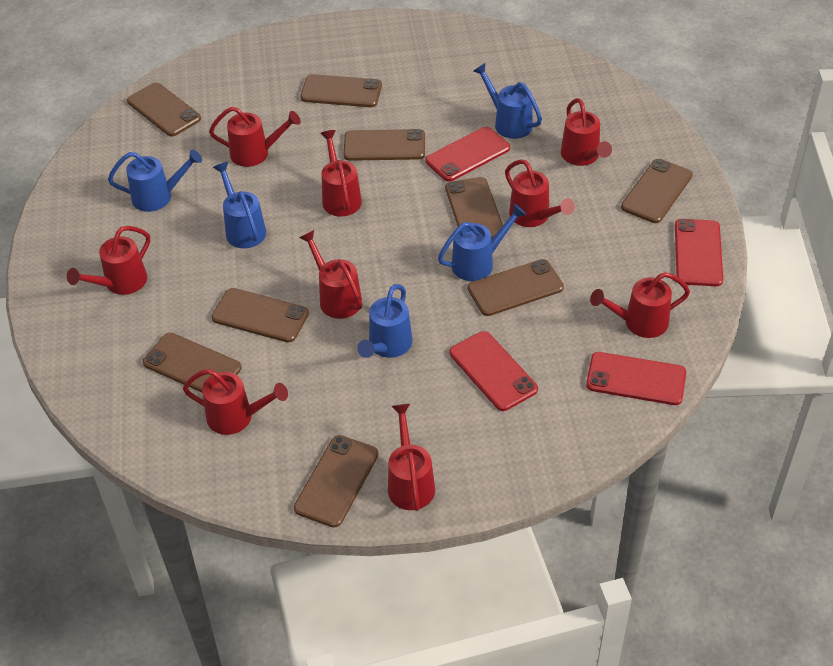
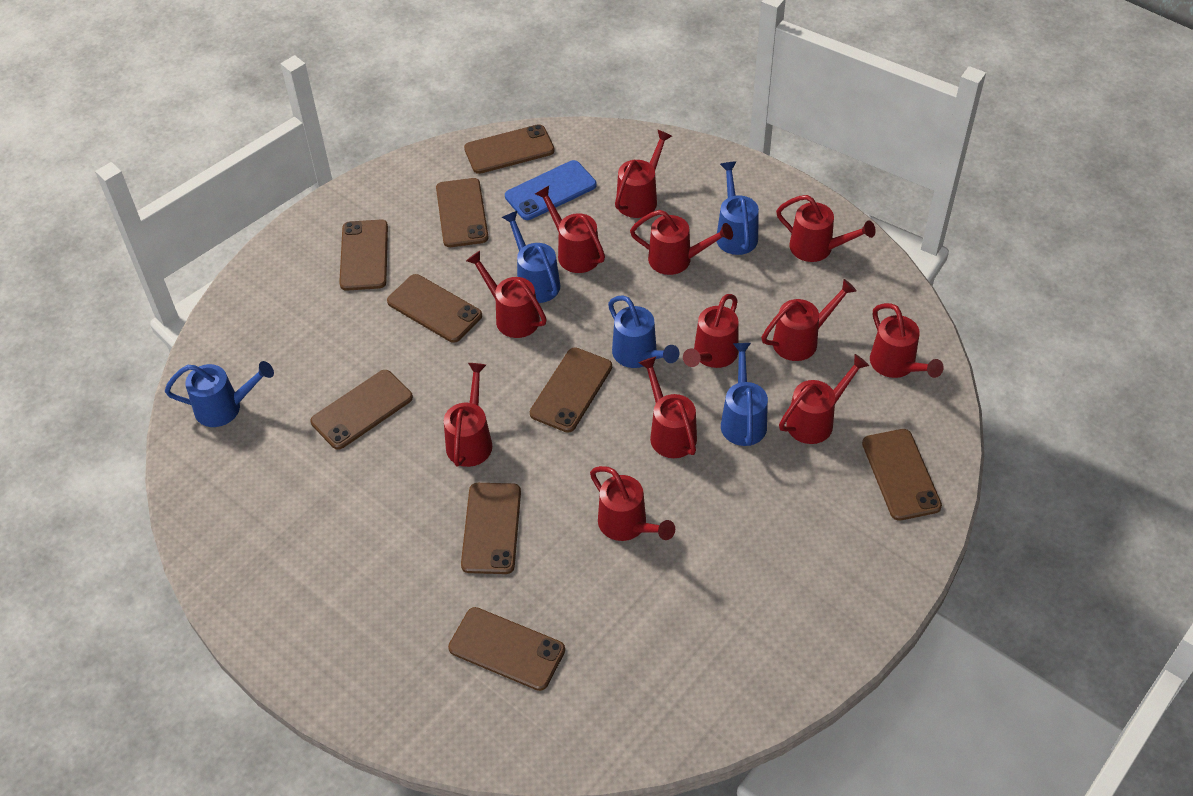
blue phone: none = 0 -> [505,160,597,220] = 1
red phone: [425,127,510,182] [450,331,538,411] [586,352,686,405] [675,219,723,286] = 4 -> none = 0
red watering can: [67,226,150,295] [183,369,288,435] [209,107,301,167] [299,230,362,319] [320,130,362,217] [388,404,435,511] [505,159,575,227] [561,98,612,166] [590,272,690,338] = 9 -> [444,363,492,467] [466,251,547,338] [535,186,605,273] [590,466,675,541] [615,130,672,218] [630,210,733,275] [639,357,697,458] [683,294,739,368] [762,279,857,361] [776,195,876,262] [779,354,869,444] [870,303,944,378] = 12

